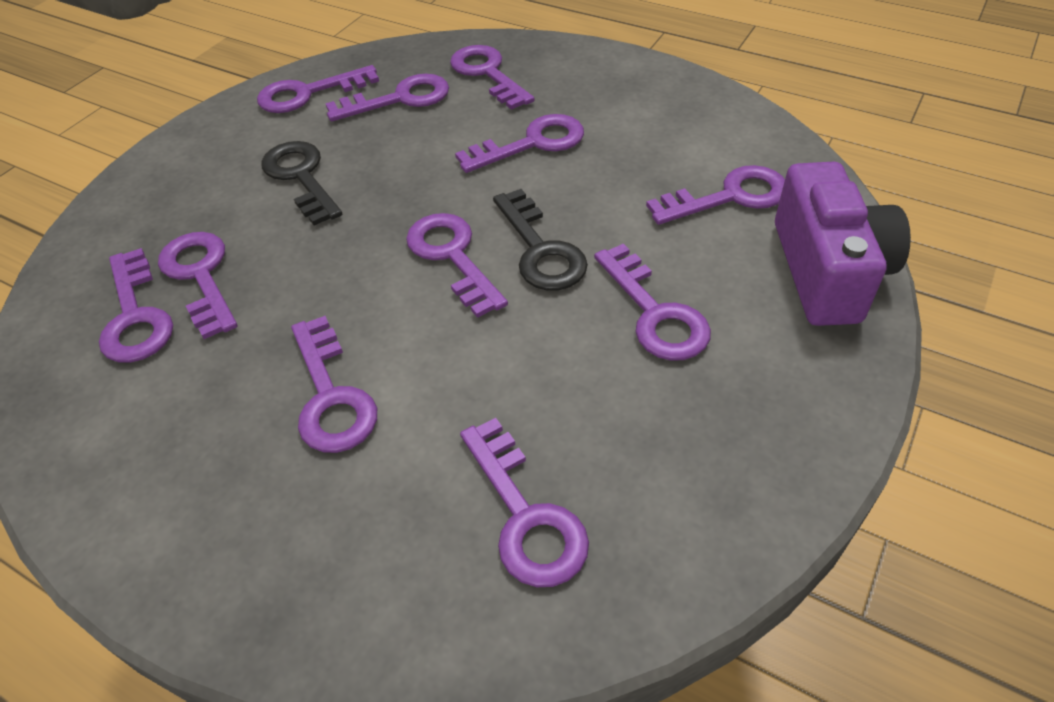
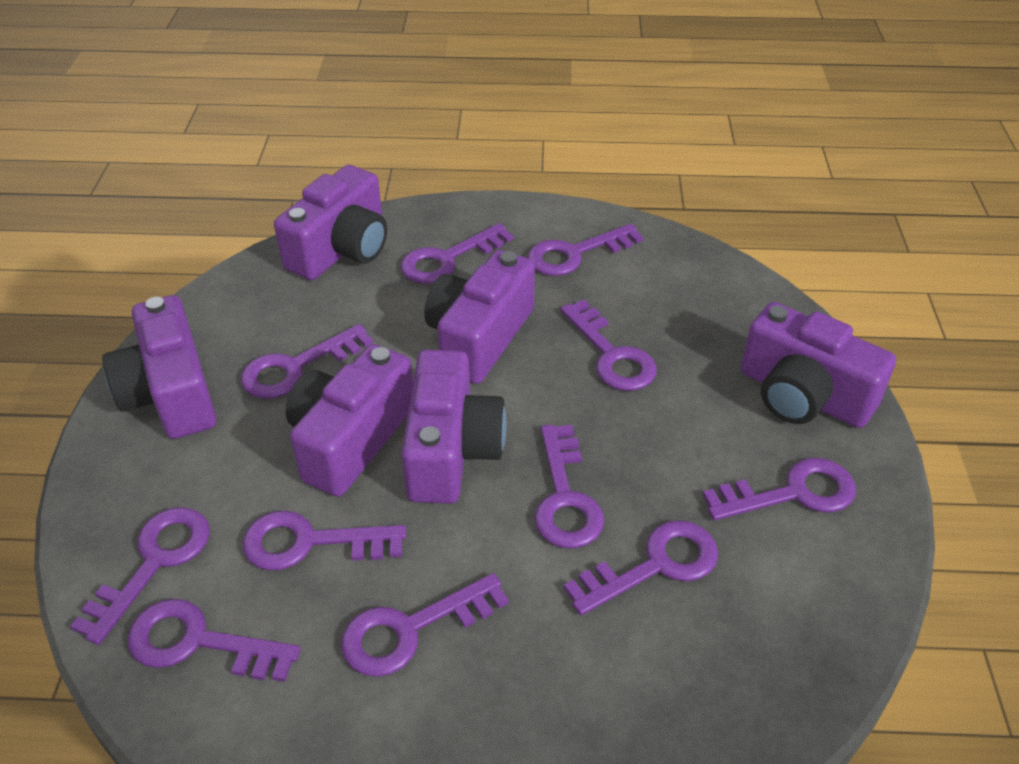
black key: [261,141,342,225] [493,189,588,291] = 2 -> none = 0
purple camera: [775,162,911,326] = 1 -> [102,295,216,439] [274,165,387,280] [286,344,413,497] [401,350,507,504] [425,250,535,384] [741,302,896,428] = 6

